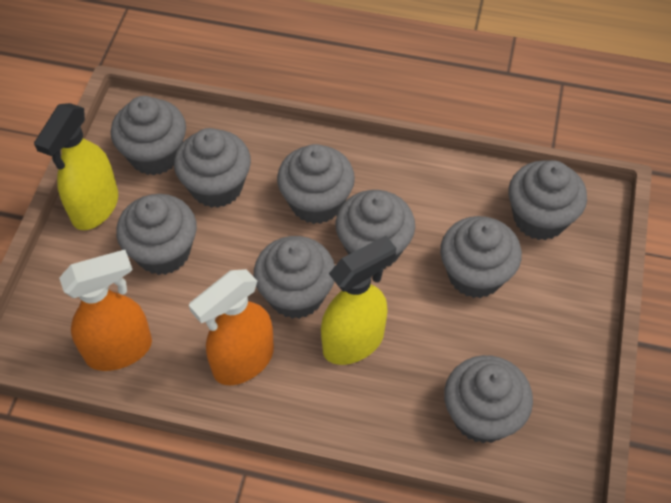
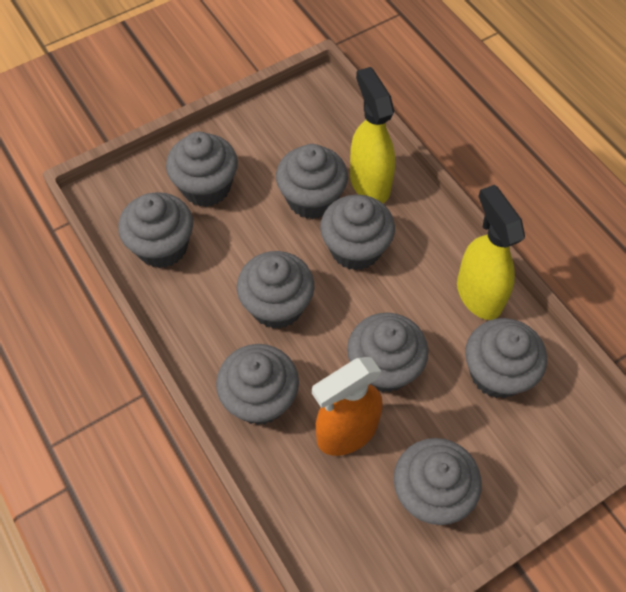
orange spray bottle: [59,250,152,371] [189,269,274,385] = 2 -> [312,357,383,456] = 1

